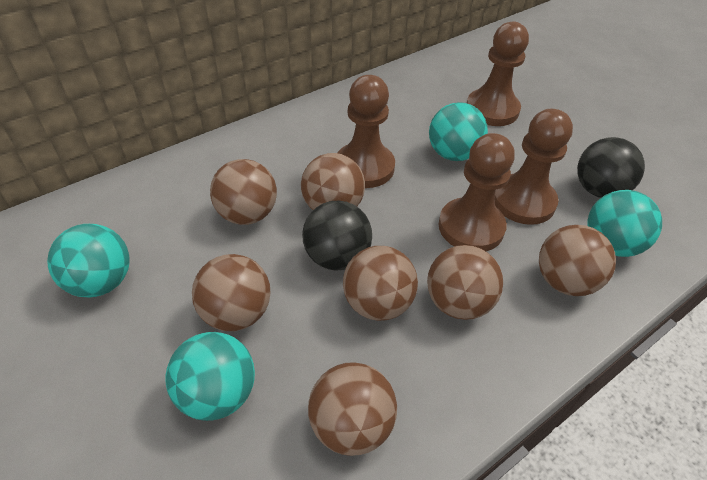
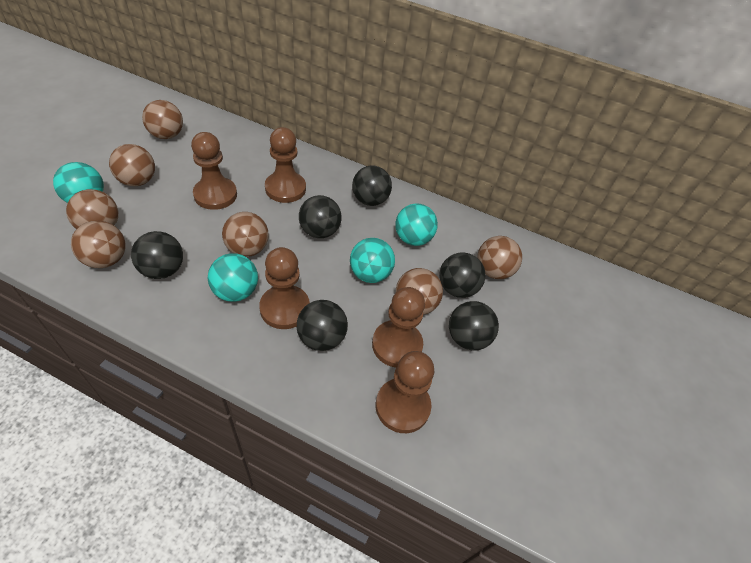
black ball: [302,200,372,271] [577,137,645,198] = 2 -> [131,231,183,279] [297,300,348,351] [299,195,342,238] [352,166,392,206] [439,252,485,298] [449,301,499,350] = 6
brown pawn: [338,75,395,188] [439,133,515,251] [467,21,529,126] [495,109,573,225] = 4 -> [191,132,237,210] [259,247,310,329] [265,127,306,203] [372,287,425,368] [376,351,434,433] = 5

